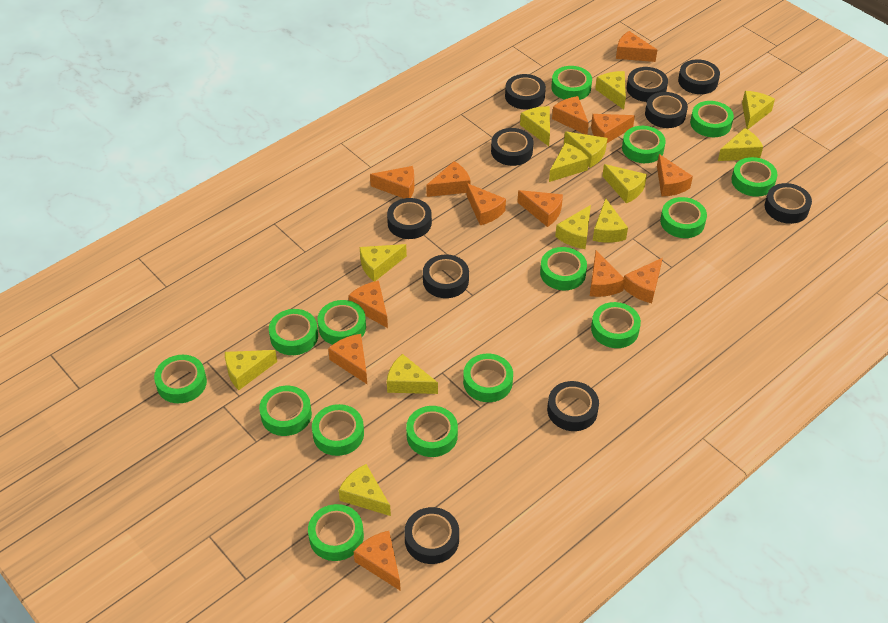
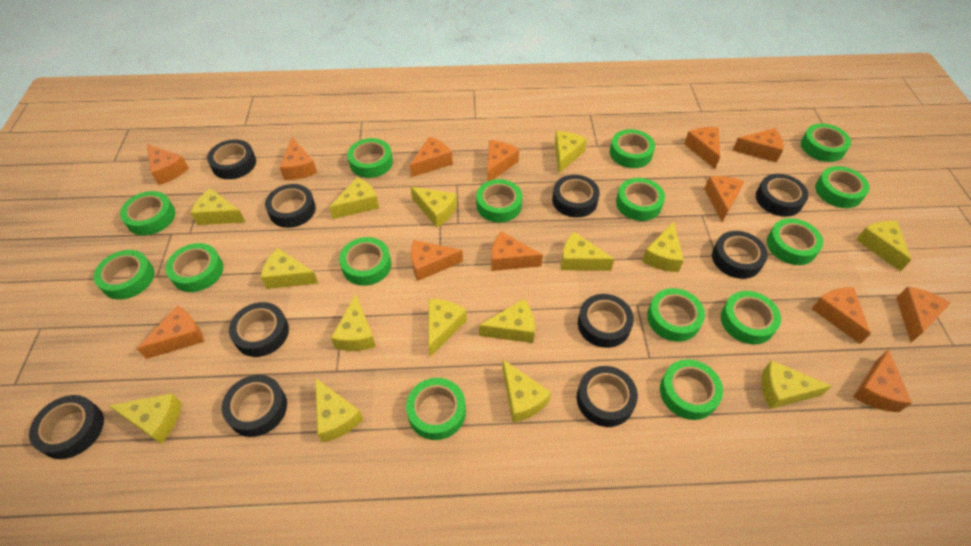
yellow cheese: [225,350,277,390] [339,464,391,516] [360,244,407,282] [387,354,438,394] [520,106,550,146] [549,143,589,182] [555,205,591,249] [564,131,607,168] [593,199,628,243] [595,71,626,110] [602,164,647,203] [718,128,763,161] [742,91,775,129] = 13 -> [109,393,182,444] [190,188,245,225] [260,248,319,289] [315,378,363,442] [329,177,379,219] [331,294,376,351] [410,187,457,227] [429,299,467,357] [479,299,535,343] [502,360,551,423] [554,131,587,174] [561,232,614,271] [642,222,684,272] [762,360,831,409] [856,221,911,272] = 15

